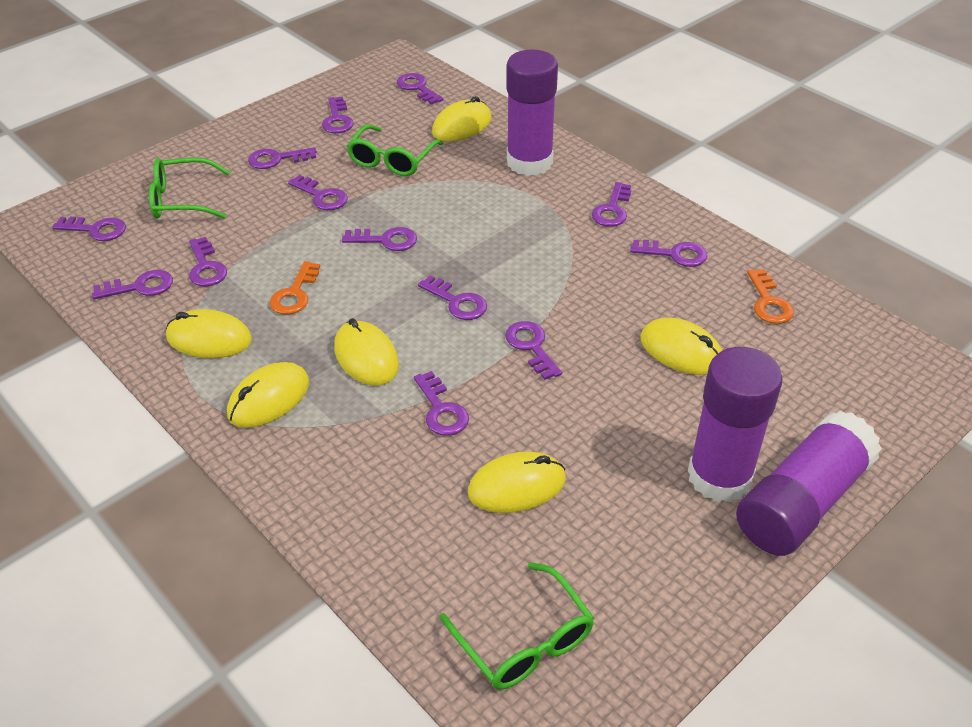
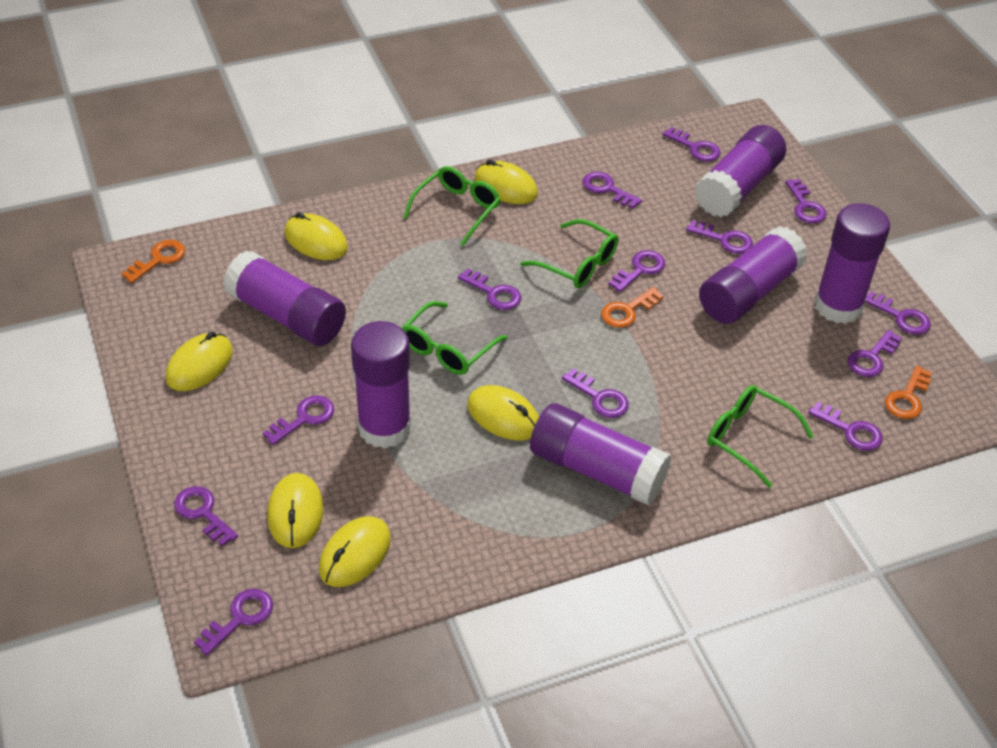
green glasses: [149,157,230,219] [346,124,443,176] [440,562,594,690] = 3 -> [402,301,508,375] [403,166,501,246] [520,219,618,288] [707,385,814,488] = 4
orange key: [270,261,320,314] [747,269,794,324] = 2 -> [122,240,185,283] [601,287,664,328] [885,366,932,419] = 3
purple glue stick: [506,49,558,176] [688,347,782,502] [736,410,882,556] = 3 -> [223,250,346,346] [351,321,411,449] [530,403,671,505] [694,125,786,217] [699,226,808,324] [814,203,890,324] = 6

